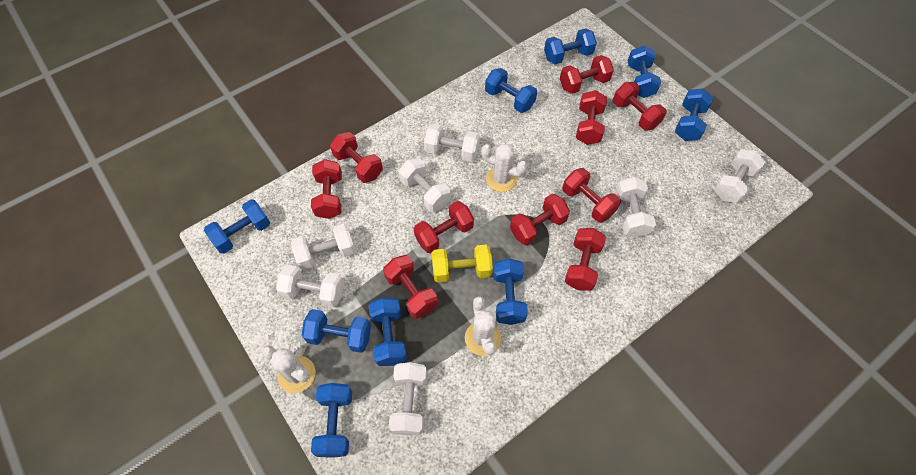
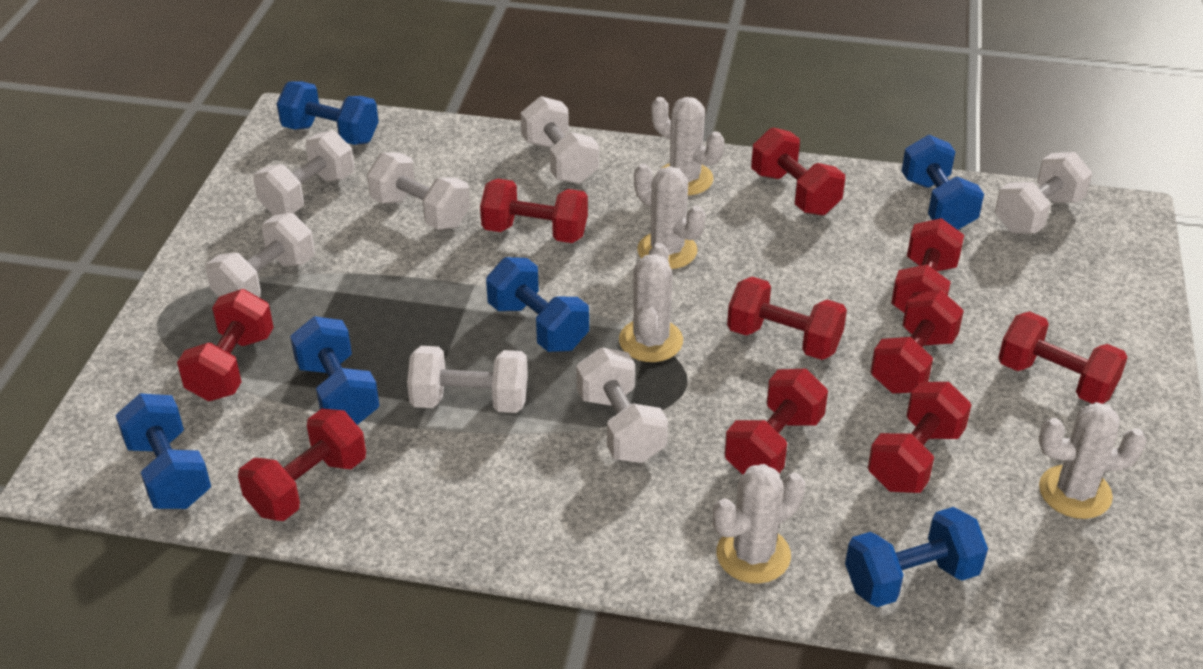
blue dumbbell: [204,200,270,254] [301,309,371,353] [311,383,352,458] [368,298,407,366] [485,68,537,113] [493,259,528,325] [544,28,597,64] [628,46,661,98] [675,88,713,141] = 9 -> [115,393,211,509] [277,81,379,145] [290,316,380,425] [486,257,589,352] [845,507,988,607] [902,135,984,230] = 6
white cactus: [263,346,315,393] [465,296,501,356] [481,144,527,192] = 3 -> [619,243,683,362] [634,163,706,269] [651,97,724,195] [713,464,805,584] [1038,402,1147,519] = 5
yellow dumbbell: [432,245,493,283] = 1 -> none = 0

